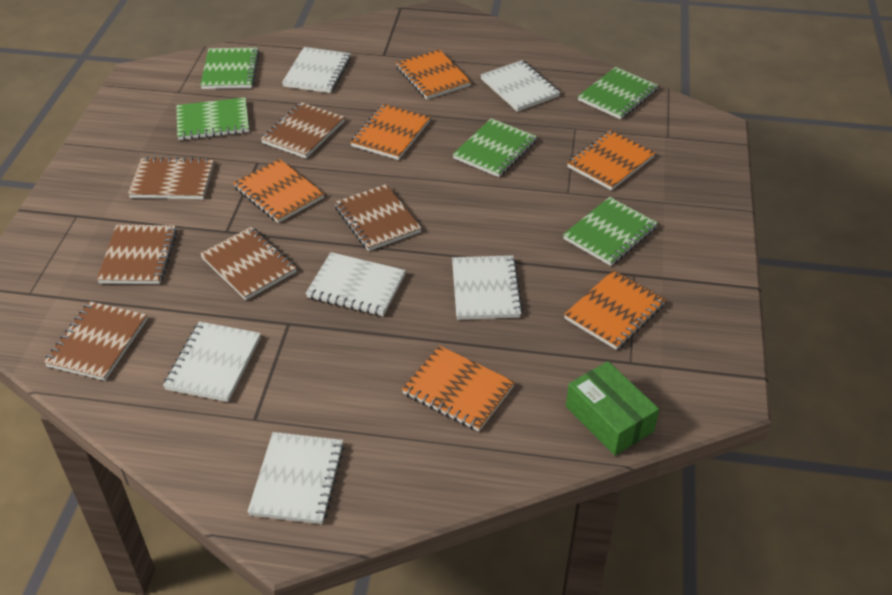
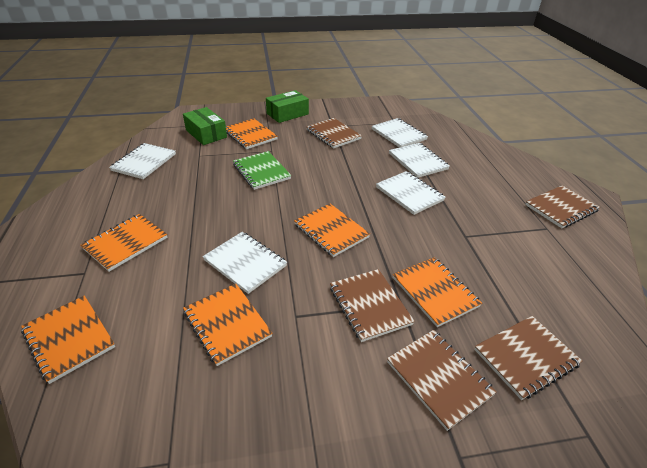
brown notebook: [44,301,147,381] [97,225,177,284] [128,157,214,199] [200,227,297,300] [261,102,345,158] [334,184,421,251] = 6 -> [306,118,362,149] [330,269,415,342] [387,330,497,431] [474,316,582,400] [525,185,600,228] = 5
green box: [566,361,659,456] = 1 -> [183,107,227,145] [266,90,309,123] = 2
green notebook: [176,97,249,140] [200,47,259,89] [453,118,537,177] [563,197,658,266] [578,67,659,119] = 5 -> [233,151,291,190] = 1
white notebook: [163,321,261,402] [247,432,345,524] [282,47,351,93] [306,252,406,316] [452,255,523,320] [481,60,560,112] = 6 -> [109,143,176,179] [203,232,287,294] [371,118,428,148] [376,171,446,215] [389,143,450,178] = 5

